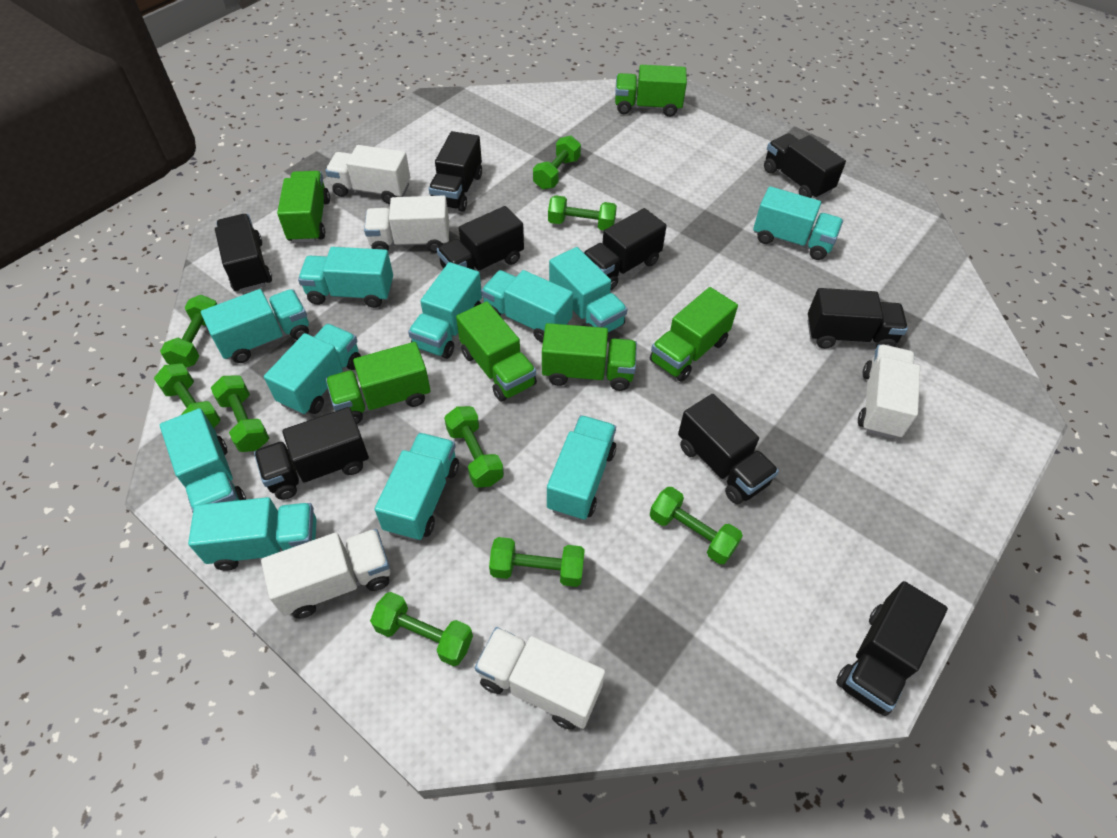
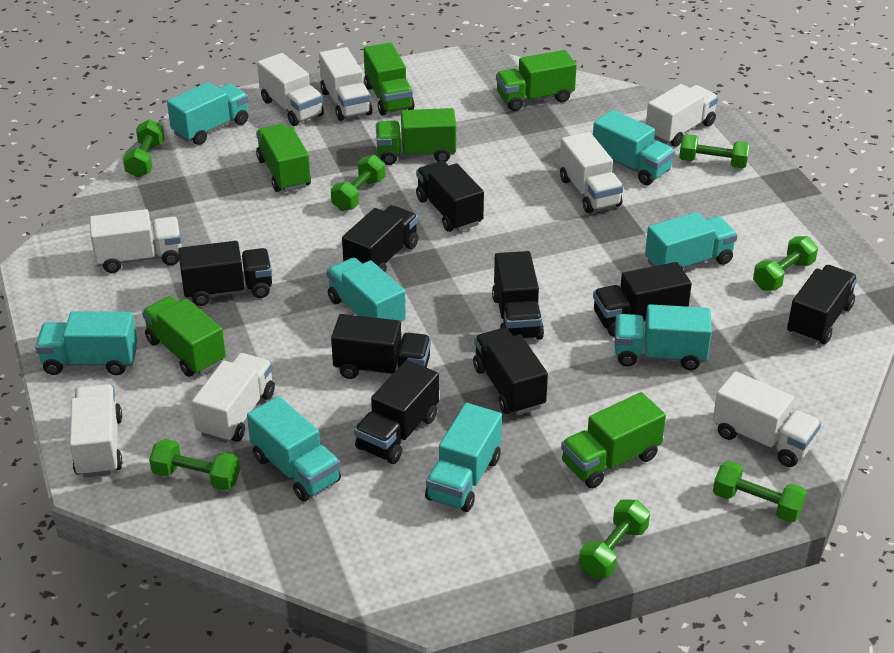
green dumbbell: [154,363,221,428] [160,295,217,368] [211,375,269,452] [370,592,473,666] [444,406,504,488] [489,537,585,587] [533,136,581,190] [548,195,617,230] [650,487,743,564] = 9 -> [123,119,164,178] [149,439,240,491] [331,155,386,211] [579,499,650,579] [679,134,750,169] [713,461,807,523] [753,236,818,290] = 7
turquoise truck: [160,408,246,513] [188,497,317,571] [201,289,309,363] [264,324,361,415] [298,247,393,308] [374,433,459,541] [408,262,482,359] [481,270,573,343] [547,415,616,521] [549,247,627,332] [753,186,843,260] = 11 -> [35,311,138,375] [167,82,248,145] [247,396,341,501] [327,257,406,321] [425,403,502,512] [593,110,675,185] [615,304,712,370] [645,212,738,271] = 8
white truck: [261,529,390,619] [325,145,410,204] [364,196,449,253] [475,627,605,730] [858,344,920,439] = 5 -> [70,384,122,477] [89,209,182,273] [192,353,275,443] [257,53,324,126] [319,47,372,121] [559,132,623,213] [646,84,718,147] [713,371,821,467] = 8

